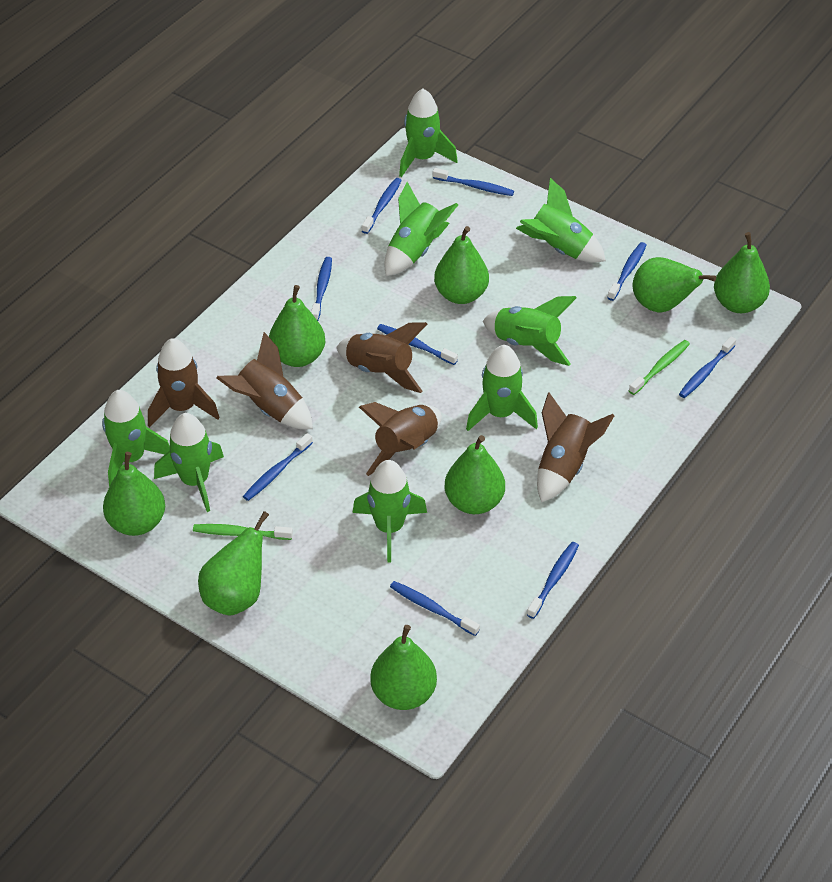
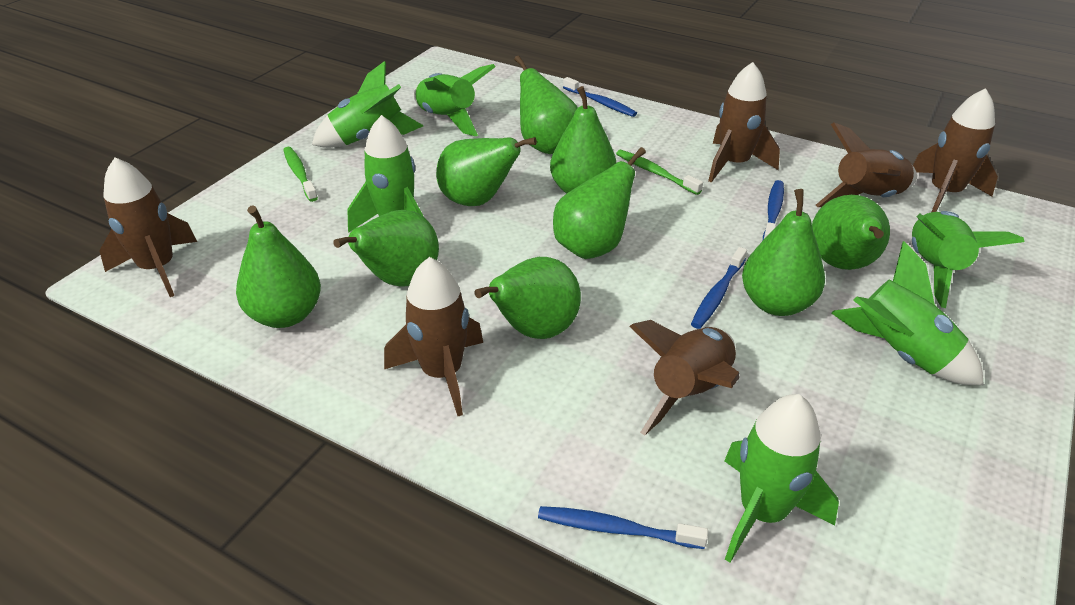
blue toothbrush: [243,433,313,501] [311,257,332,321] [362,178,402,234] [377,324,458,365] [390,581,480,636] [433,168,514,196] [527,542,579,619] [607,242,647,301] [679,337,736,398] = 9 -> [538,506,708,549] [563,77,637,117] [691,247,747,329] [763,180,784,240] = 4
brown rocket: [148,338,220,427] [216,332,313,429] [336,322,427,393] [359,402,442,476] [537,392,615,502] = 5 -> [99,157,197,297] [384,257,483,416] [629,320,739,436] [708,62,780,183] [816,122,917,207] [913,88,998,212] = 6
green pear: [103,452,165,536] [198,511,269,616] [269,285,325,367] [370,625,437,710] [434,226,489,304] [444,435,505,514] [633,257,716,312] [714,232,770,313] = 8 -> [236,205,321,328] [333,210,439,287] [436,137,537,206] [474,257,581,339] [514,55,578,154] [550,86,617,194] [553,147,646,259] [742,189,825,316] [812,195,890,270] = 9
green rocket: [102,390,170,487] [154,413,224,512] [352,460,427,563] [384,182,458,276] [399,89,458,177] [466,345,538,431] [483,296,577,366] [516,178,606,263] = 8 -> [312,61,423,148] [347,115,424,233] [413,64,495,136] [724,394,839,562] [832,241,984,385] [912,211,1024,308] = 6

